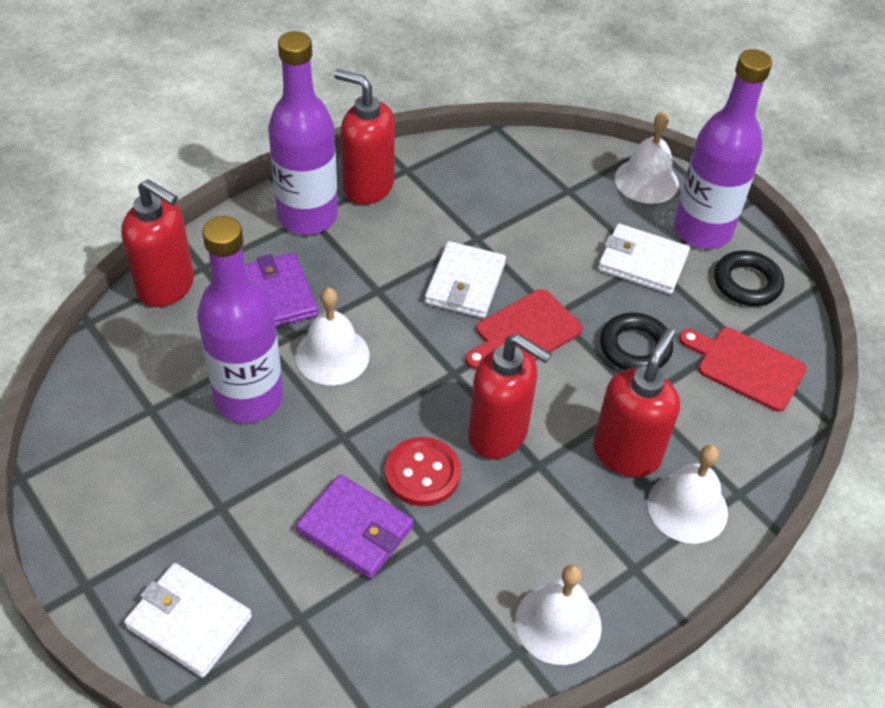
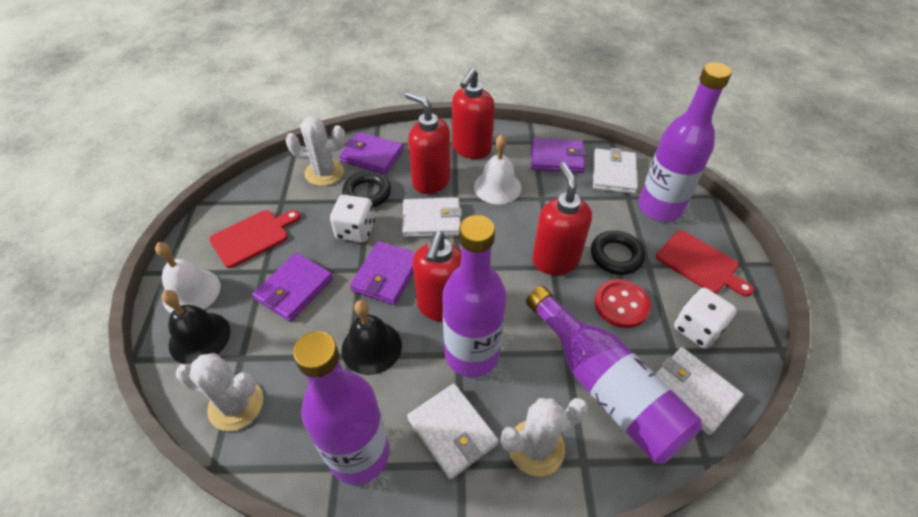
black bell: none = 0 -> [161,290,230,364] [341,300,402,375] = 2
purple bottle: [197,216,283,423] [268,31,338,234] [674,49,772,249] = 3 -> [293,331,390,485] [442,215,506,377] [526,286,702,464] [638,62,732,222] = 4
purple wallet: [245,253,318,327] [296,474,414,579] = 2 -> [252,253,333,322] [339,132,403,174] [350,241,416,305] [531,138,586,173] = 4
white bell: [295,288,370,385] [515,564,602,665] [615,111,679,204] [648,445,728,544] = 4 -> [155,242,221,313] [474,134,521,204] = 2
white cactus: none = 0 -> [176,353,263,431] [285,117,346,186] [500,398,588,476] = 3
white dice: none = 0 -> [330,195,375,243] [674,288,737,349] = 2
white wallet: [124,563,252,678] [425,241,506,318] [598,223,690,294] = 3 -> [402,197,462,237] [407,383,499,480] [593,148,638,194] [656,347,744,435] = 4

